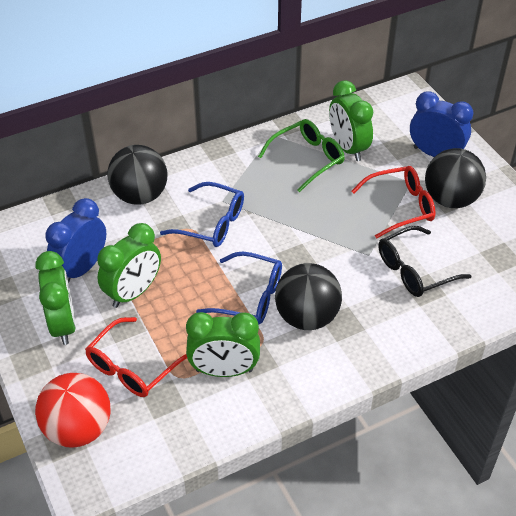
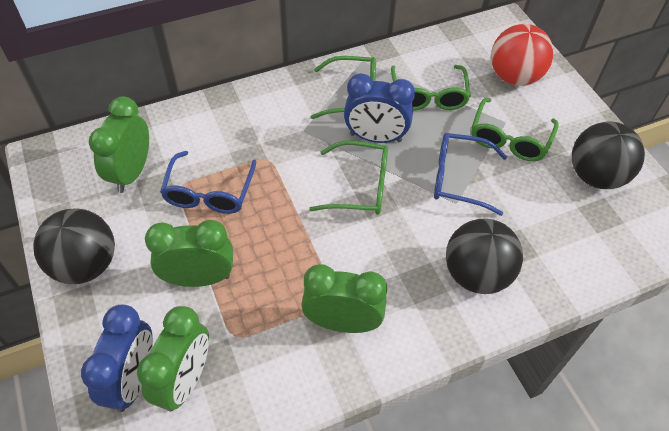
black glasses: [378,226,471,297] = 1 -> none = 0
green glasses: [258,119,345,192] = 1 -> [309,141,388,215] [311,56,376,119] [391,65,471,111] [471,98,559,161] = 4
red glasses: [85,317,187,397] [351,166,436,239] = 2 -> none = 0

